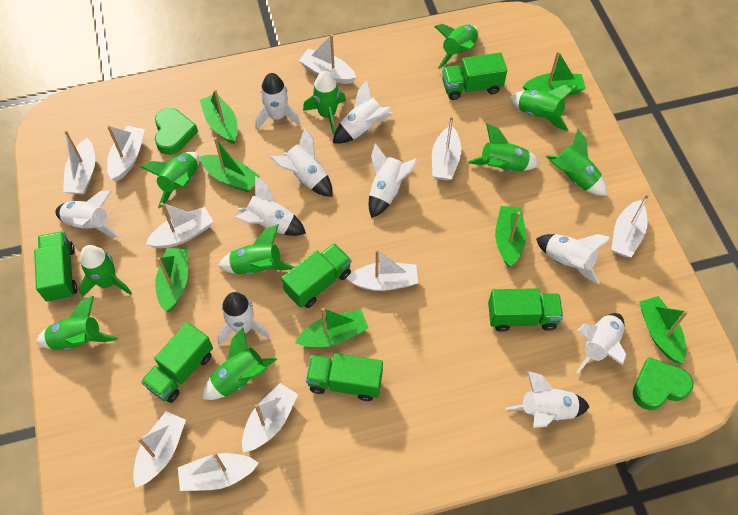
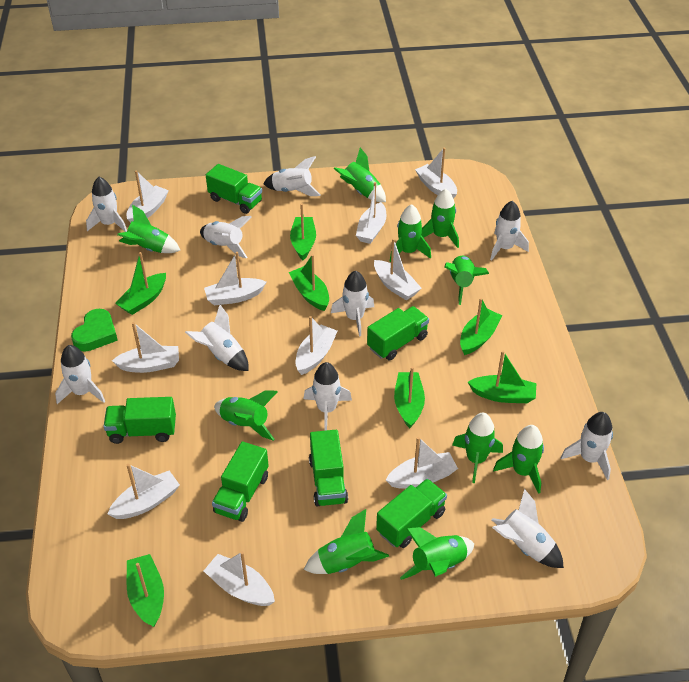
green heart: [155,108,198,155] [633,357,693,410] = 2 -> [71,309,118,352] = 1

